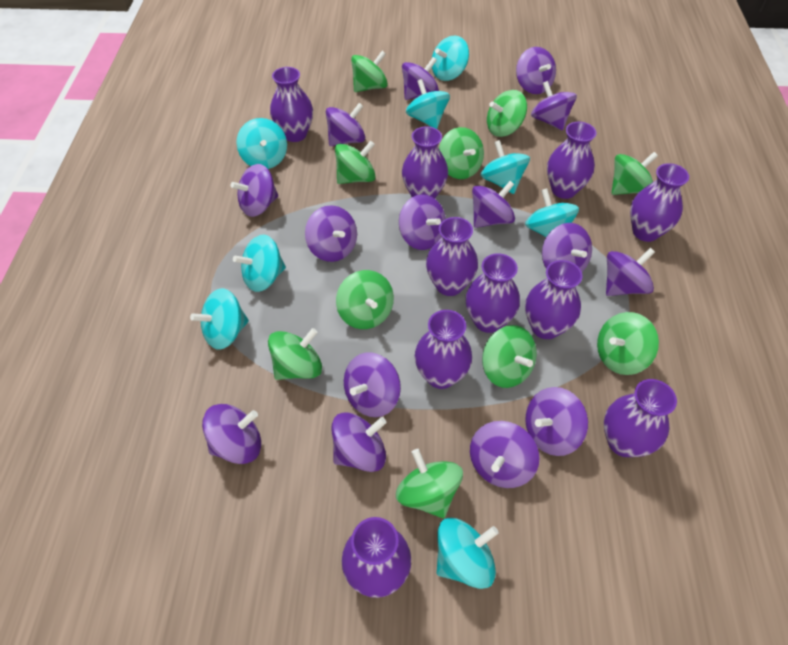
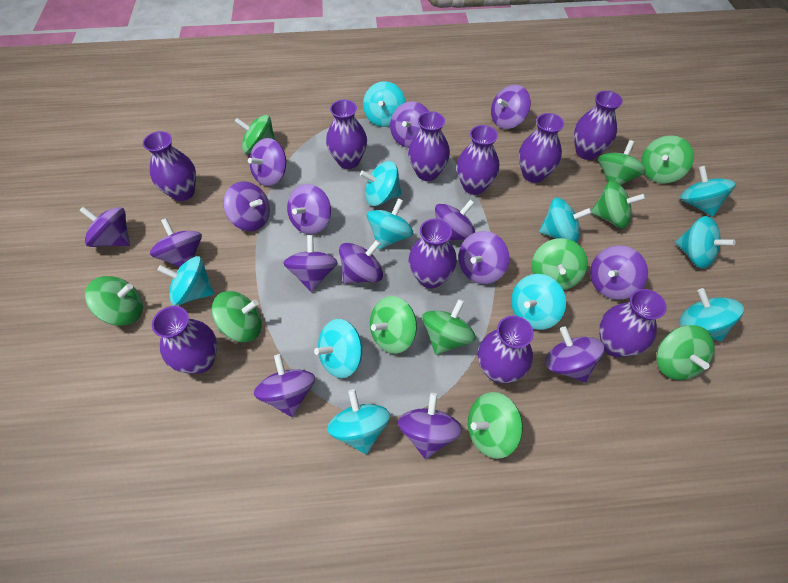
green spinning top: [268,328,322,380] [335,141,376,184] [336,270,394,329] [351,51,388,92] [396,449,463,518] [439,127,484,179] [482,325,537,388] [487,90,527,137] [597,312,659,375] [612,152,658,195] = 10 -> [85,276,143,326] [212,291,262,342] [234,115,276,154] [370,296,417,354] [422,299,476,355] [468,392,523,459] [532,238,588,290] [591,180,646,228] [598,140,646,185] [641,135,694,184] [656,325,715,380] = 11
turquoise spinning top: [190,288,249,350] [233,235,286,292] [236,118,287,169] [406,79,450,129] [432,35,469,81] [437,518,499,589] [481,140,530,194] [525,188,579,237] = 8 -> [157,256,214,306] [314,319,363,378] [327,389,390,454] [360,161,402,206] [363,81,406,127] [367,198,413,249] [511,274,566,330] [539,198,592,243] [675,216,736,269] [680,166,736,217] [680,288,744,341] = 11

